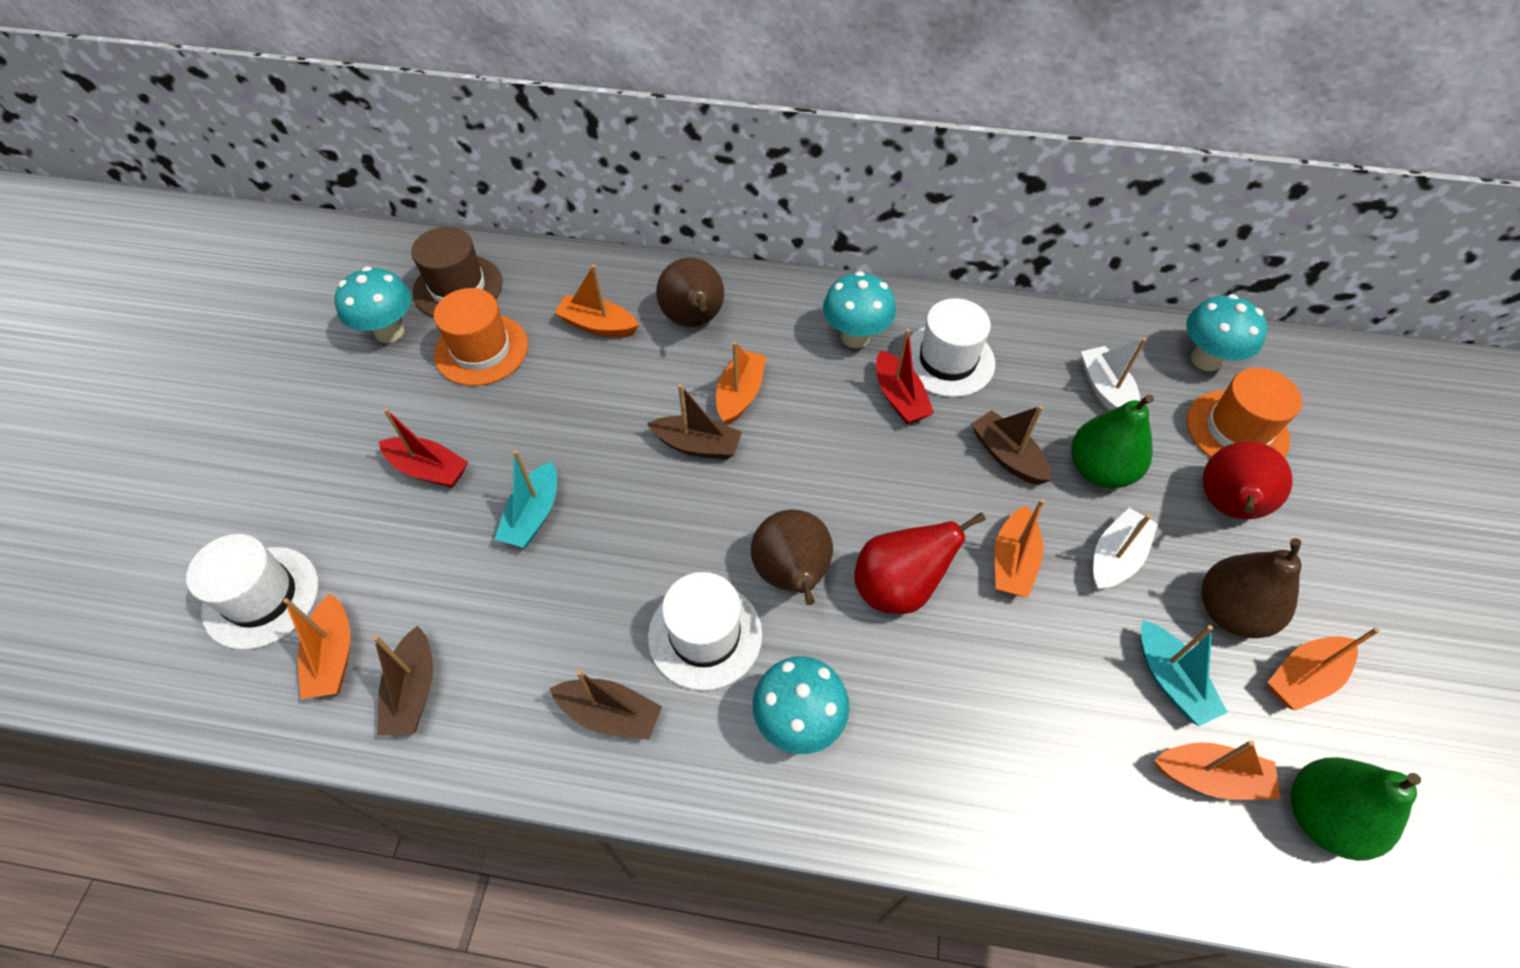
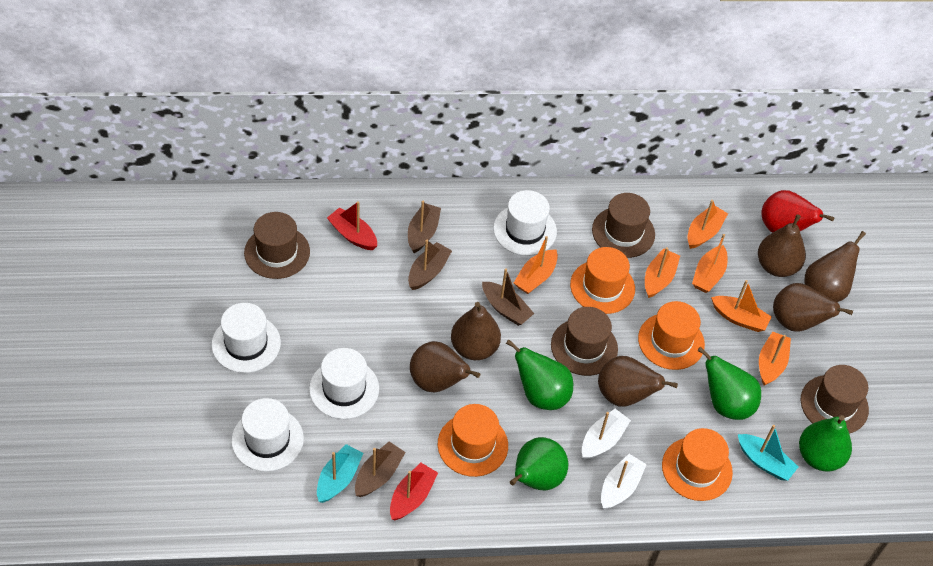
brown hat: [411,227,503,318] = 1 -> [244,212,310,279] [551,307,618,376] [592,193,655,258] [801,365,869,434] = 4
brown pear: [656,258,724,327] [751,509,833,605] [1201,538,1301,638] = 3 -> [410,341,480,392] [451,302,501,360] [598,356,678,406] [758,214,806,277] [773,283,853,332] [804,231,866,302] = 6
green pear: [1071,394,1154,488] [1291,757,1421,861] = 2 -> [506,339,573,410] [510,437,568,490] [697,347,761,420] [799,415,852,471] = 4
orange hat: [434,288,528,386] [1187,368,1302,458] = 2 -> [438,404,508,477] [570,247,635,314] [638,301,705,370] [662,428,733,501] = 4
red pear: [854,512,986,614] [1203,441,1293,519] = 2 -> [761,190,834,233] = 1
turquoise mushroom: [334,266,411,343] [752,656,850,754] [823,271,896,348] [1186,294,1267,371] = 4 -> none = 0
white hat: [186,534,319,650] [648,572,762,691] [910,298,995,397] = 3 -> [212,303,281,373] [231,398,304,472] [309,348,379,419] [493,190,557,256] = 4

